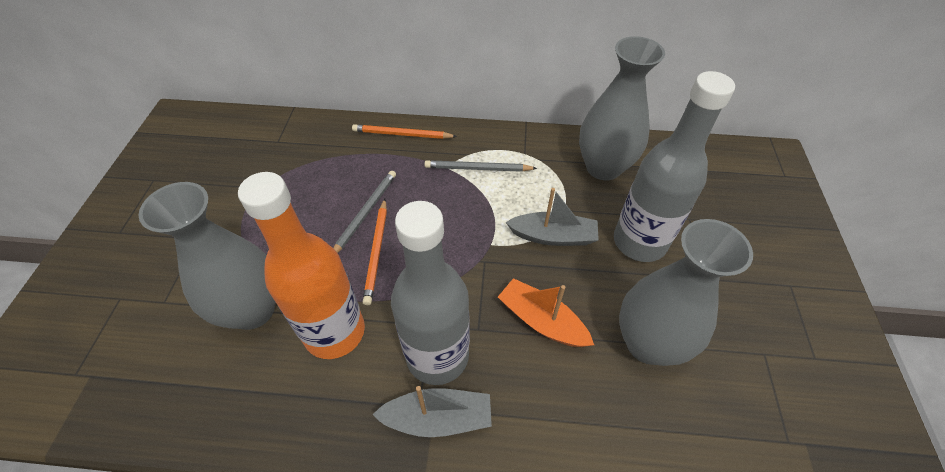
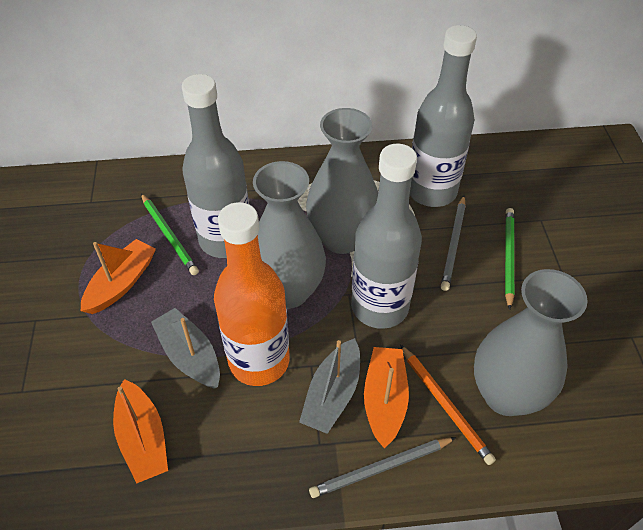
green pencil: none = 0 -> [141,193,199,275] [505,208,514,310] = 2
grey bottle: [391,201,470,385] [614,71,735,262] = 2 -> [182,74,249,258] [351,144,422,329] [410,25,477,207] = 3
orange boat: [498,278,594,347] = 1 -> [81,239,156,314] [113,379,168,484] [364,347,409,449] = 3
orange pencil: [352,124,457,139] [363,199,387,305] = 2 -> [400,345,496,465] = 1

